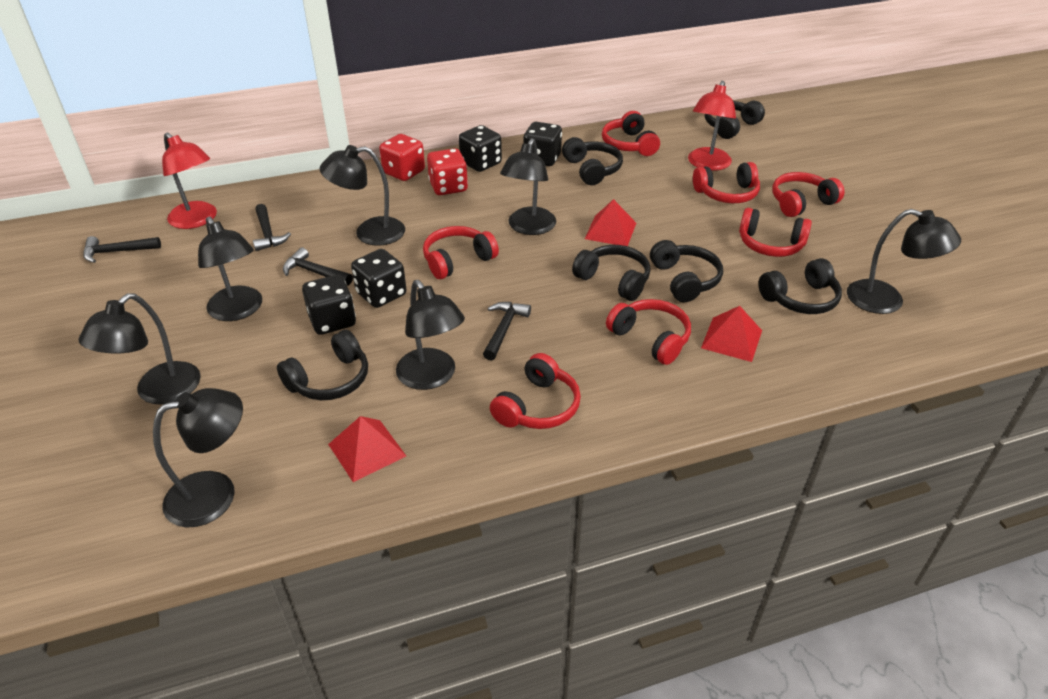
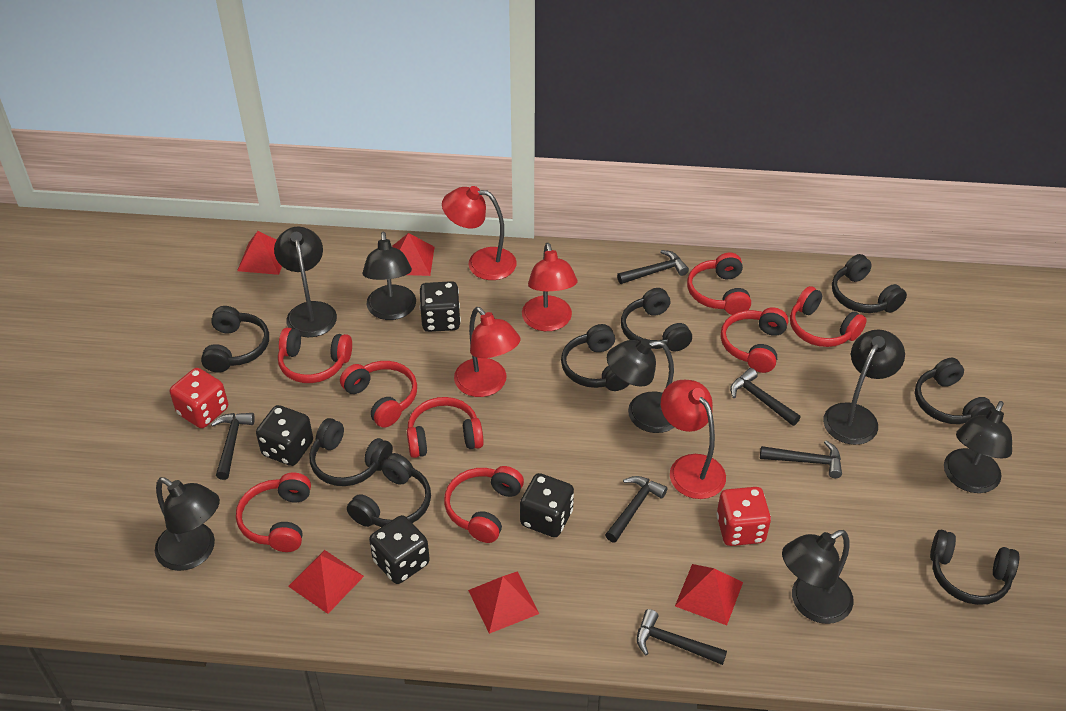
black hammer: [83,236,161,263] [253,204,291,251] [283,247,353,285] [483,302,531,361] = 4 -> [211,413,255,480] [605,476,668,543] [617,250,689,284] [637,609,727,665] [730,368,801,426] [760,441,842,478] = 6
black headphones: [277,330,368,400] [562,137,623,185] [572,245,650,301] [650,240,723,302] [705,101,765,139] [758,258,842,314] = 6 -> [201,306,269,373] [309,418,393,486] [347,453,431,527] [561,324,630,391] [621,288,692,351] [832,254,907,313] [915,358,995,424] [930,530,1019,605] = 8
red headphones: [423,226,499,279] [490,353,581,429] [602,111,660,156] [606,299,691,365] [693,162,760,203] [739,208,812,257] [772,172,845,217] = 7 -> [236,472,311,552] [278,328,352,383] [340,361,417,428] [407,397,484,458] [444,466,524,543] [687,252,751,315] [720,307,788,373] [790,286,867,347] = 8
red lamp: [162,132,217,229] [688,81,736,171] = 2 -> [442,186,517,280] [454,307,520,397] [522,243,578,331] [661,380,726,499] = 4
red pyramid: [328,416,406,482] [585,199,636,246] [701,306,762,362] = 3 -> [237,231,282,275] [288,550,364,614] [392,233,434,276] [468,571,539,634] [675,564,743,625] = 5

